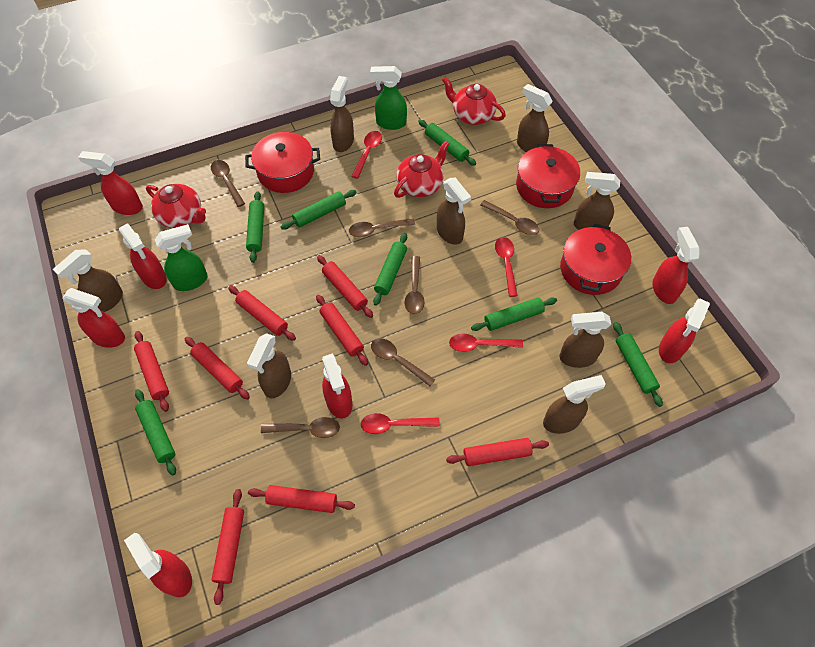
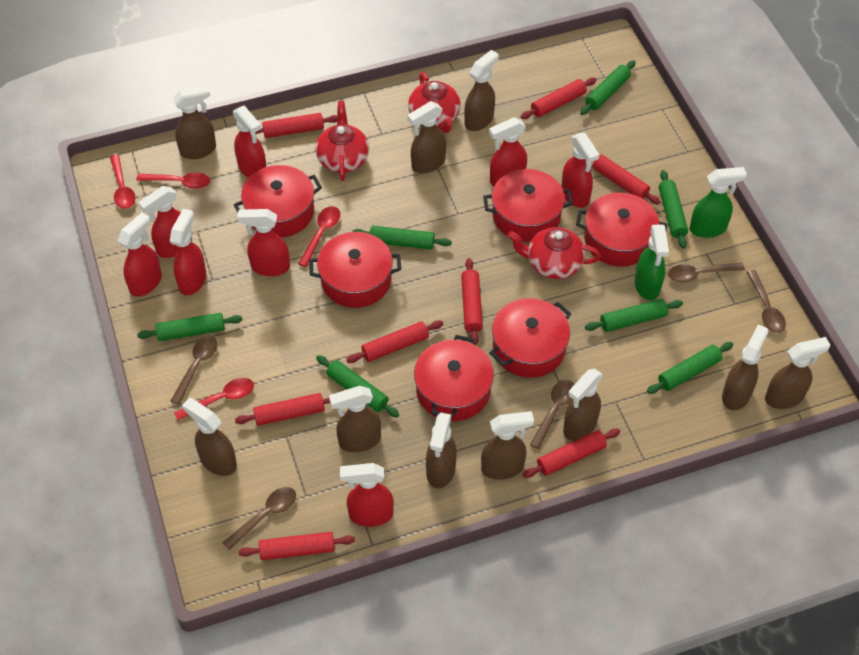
brown spoon: [211,160,245,207] [261,417,340,438] [349,218,415,237] [371,338,435,386] [404,256,425,314] [480,200,539,235] = 6 -> [171,335,218,405] [222,487,296,550] [530,379,575,449] [668,262,745,283] [746,270,786,333] = 5
brown spray bottle: [53,250,123,312] [247,333,291,398] [330,76,354,152] [437,177,471,245] [517,84,553,152] [543,375,606,434] [560,312,611,368] [574,172,620,230] = 8 -> [173,85,216,159] [182,398,237,476] [329,386,381,452] [407,101,446,173] [426,413,457,488] [464,50,499,131] [481,411,534,480] [563,368,603,441] [722,324,769,410] [765,337,830,409] = 10
red pot: [245,132,320,193] [516,144,580,208] [560,224,631,295] = 3 -> [234,165,322,238] [309,232,401,308] [414,335,494,421] [483,169,573,242] [489,298,571,378] [576,192,667,267] = 6
red spray bottle: [63,288,125,348] [78,151,143,215] [119,223,167,289] [124,533,192,597] [322,353,352,419] [652,227,699,304] [659,299,710,363] = 7 -> [117,212,162,297] [138,186,192,258] [170,209,206,295] [233,106,266,178] [237,209,290,276] [340,463,394,527] [489,117,527,186] [561,133,600,208] = 8

